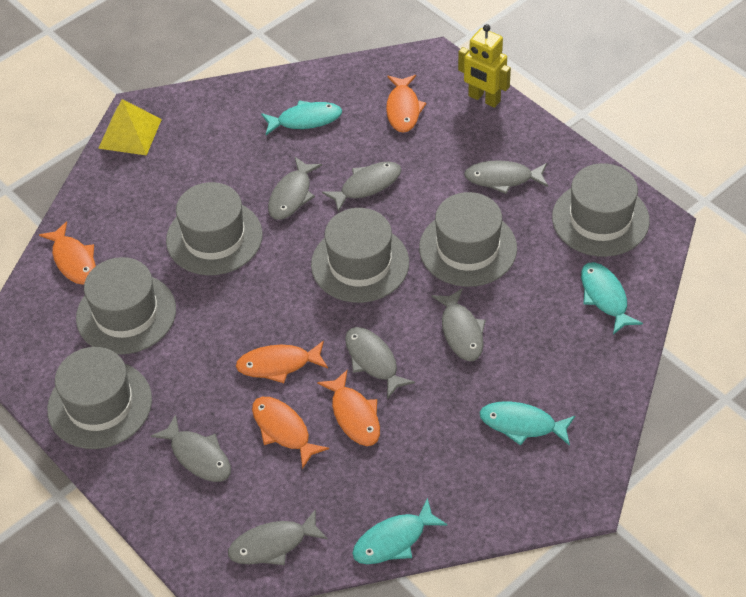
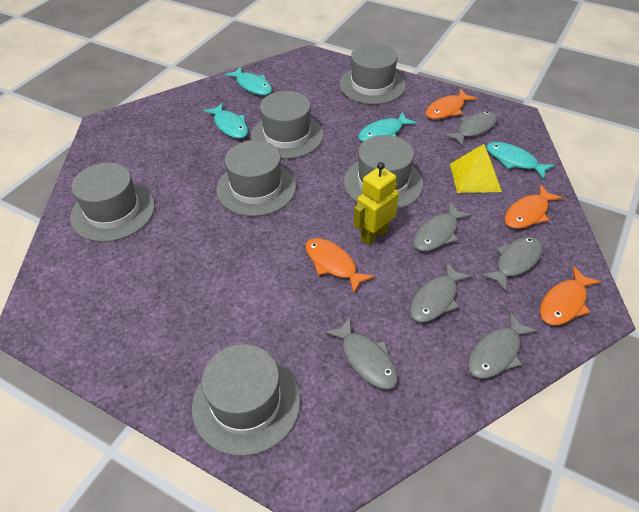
grey fish: [151,414,231,482] [228,509,328,565] [268,157,322,220] [322,162,402,212] [345,327,415,399] [432,288,486,361] [464,160,548,194] = 7 -> [324,317,398,390] [409,262,472,322] [413,202,472,251] [444,111,498,146] [468,312,538,378] [481,237,543,292] = 6
orange fish: [39,221,96,285] [236,341,328,383] [252,397,329,469] [317,370,380,446] [386,75,427,133] = 5 -> [306,238,375,293] [426,89,478,119] [504,185,563,229] [540,266,601,325] = 4

